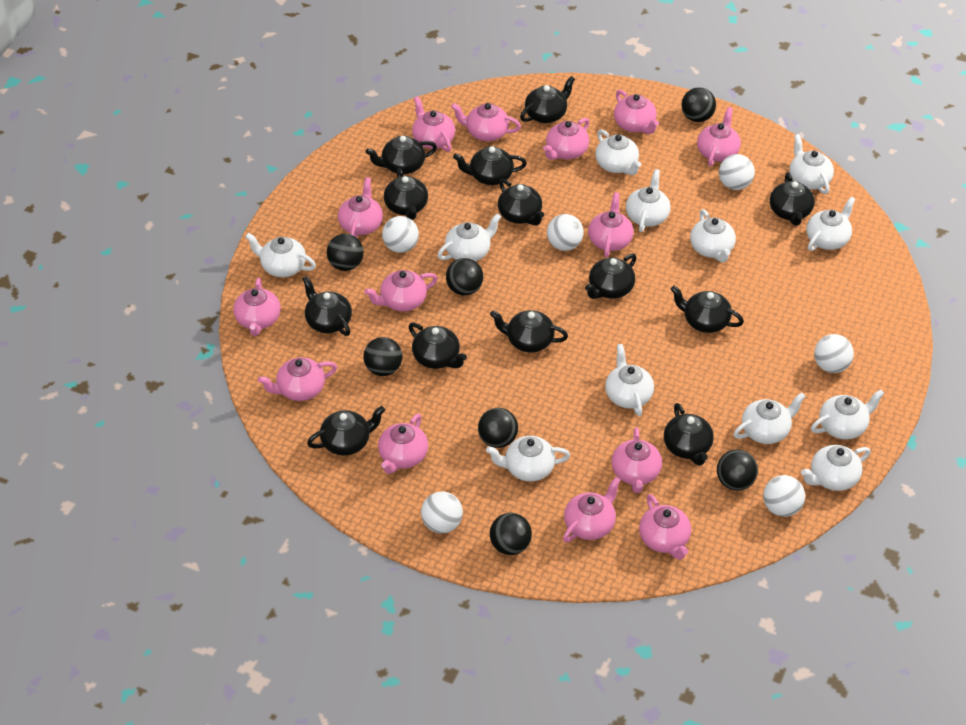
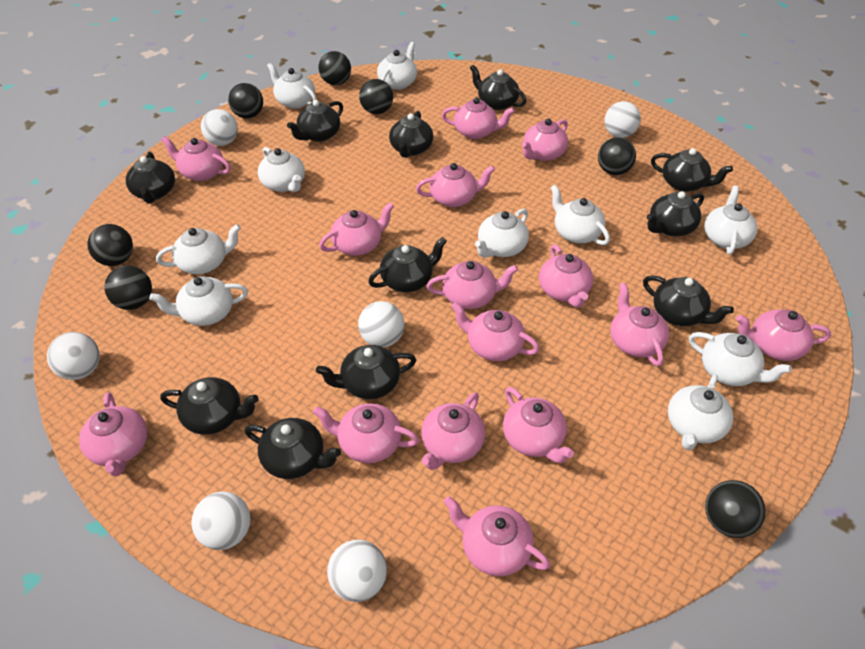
black teapot: [303,276,352,336] [307,406,385,456] [366,136,437,174] [384,168,428,220] [409,323,467,369] [453,146,527,185] [490,310,568,353] [498,179,544,226] [520,76,575,123] [585,254,637,299] [664,403,714,466] [671,286,744,333] [770,173,815,225] = 13 -> [126,152,175,204] [160,377,259,435] [244,418,341,479] [287,100,343,142] [316,345,416,399] [368,237,447,292] [389,111,434,158] [470,65,526,110] [643,275,734,326] [647,191,704,236] [651,148,733,192] = 11
pink teapot: [233,278,281,336] [258,357,337,401] [338,177,383,238] [365,270,438,311] [378,413,428,474] [412,96,455,152] [451,103,521,141] [543,118,590,160] [563,477,620,543] [588,192,633,258] [611,427,662,493] [614,90,659,134] [639,494,691,560] [697,107,741,166] = 14 -> [79,392,147,477] [161,136,231,181] [313,403,419,463] [319,202,394,256] [416,163,495,207] [421,392,485,470] [427,261,518,309] [442,97,515,139] [444,496,550,576] [451,302,540,361] [503,387,574,464] [522,118,568,161] [539,245,593,308] [610,283,669,367] [736,310,831,361] = 15
white teapot: [245,233,316,277] [437,213,501,261] [486,436,570,482] [595,129,641,175] [605,344,654,416] [626,169,671,232] [690,209,736,263] [734,393,806,444] [789,134,834,194] [801,445,871,491] [806,197,855,251] [811,389,884,440] = 12 -> [149,276,248,326] [156,224,241,274] [258,147,305,192] [267,63,317,109] [377,42,417,90] [475,209,529,258] [550,184,610,245] [668,375,733,450] [689,332,792,386] [704,185,758,255] = 10

